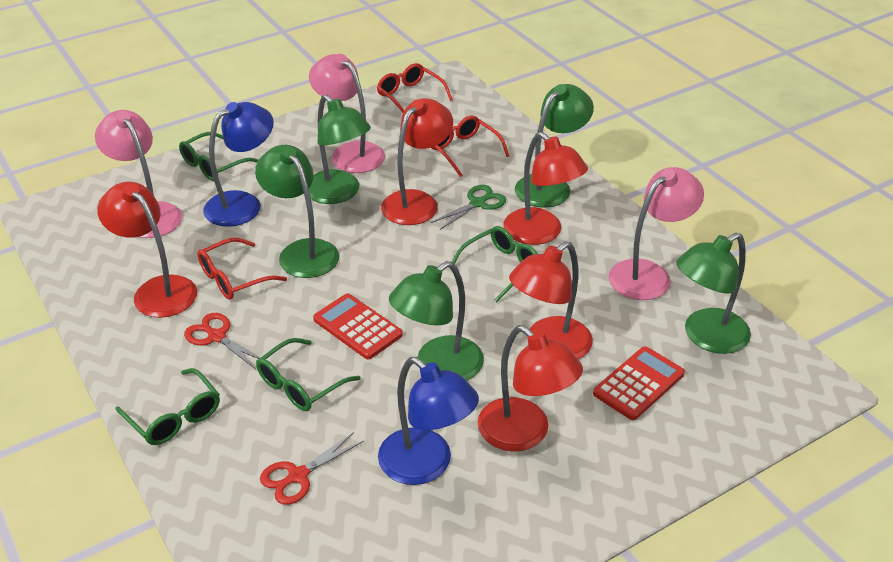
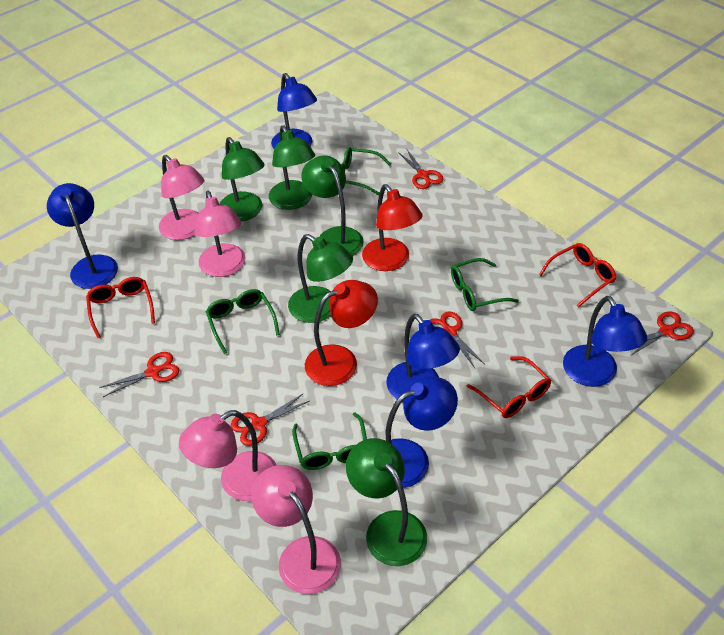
blue lamp: [203,102,274,227] [378,357,479,485] = 2 -> [47,183,118,289] [271,73,317,149] [385,376,458,488] [386,314,460,402] [563,296,647,387] = 5
green scissors: [431,185,506,230] = 1 -> none = 0
pink lamp: [95,110,182,238] [309,54,385,173] [609,167,704,300] = 3 -> [159,155,205,240] [179,410,277,501] [195,191,246,277] [252,465,341,594] = 4
red calculator: [313,294,403,359] [593,346,685,420] = 2 -> none = 0
red lamp: [97,182,197,318] [381,98,453,225] [477,325,583,452] [503,132,588,245] [509,241,593,359] = 5 -> [305,280,378,386] [362,184,423,271] = 2
red scissors: [184,313,261,369] [260,432,364,505] = 2 -> [99,352,179,397] [231,393,309,446] [398,148,443,189] [430,311,485,368] [630,311,694,356] = 5

